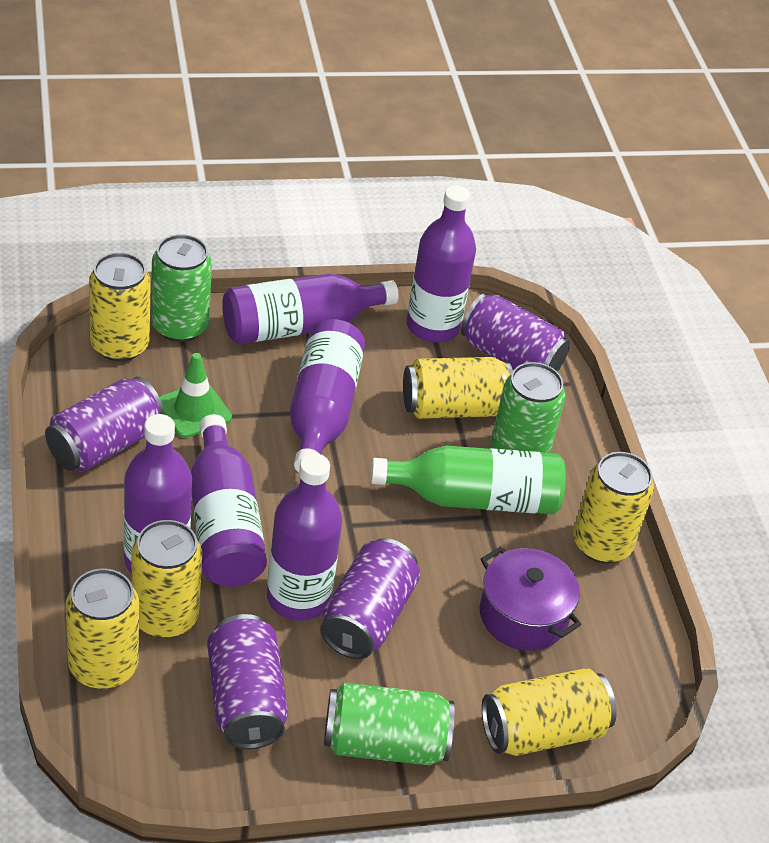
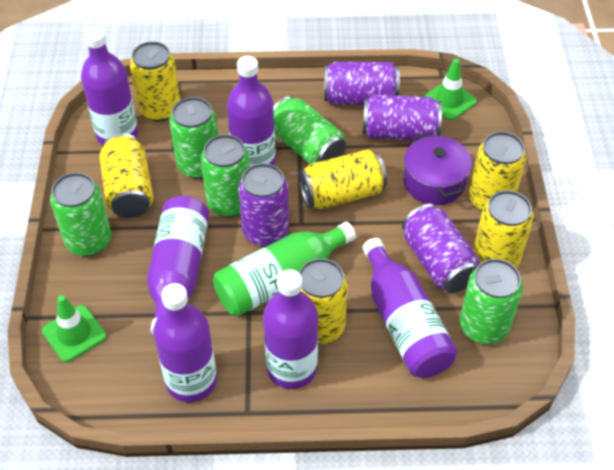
green can: [151,234,212,342] [324,683,455,765] [491,362,565,453] = 3 -> [50,173,111,256] [169,97,218,179] [201,134,250,217] [273,96,346,164] [460,259,523,344] = 5
green traffic cone: [159,353,232,438] = 1 -> [42,295,106,362] [423,59,477,120] = 2

